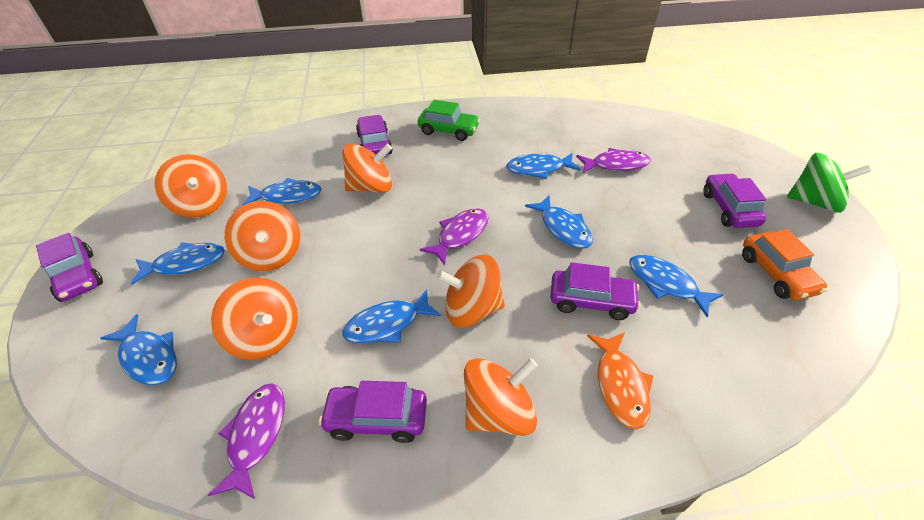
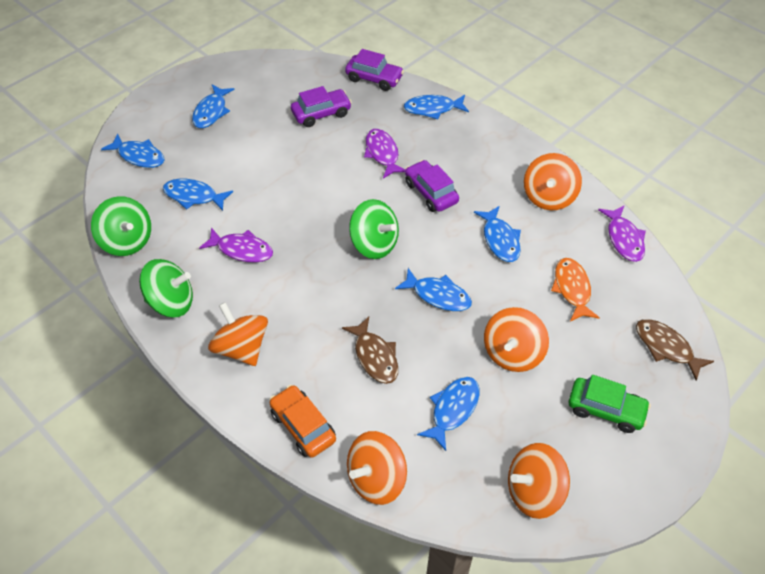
brown fish: none = 0 -> [342,317,398,384] [636,319,714,381] = 2
green spinning top: [787,153,871,213] = 1 -> [91,196,151,256] [139,259,193,317] [349,199,399,259] = 3
orange spinning top: [155,154,227,218] [211,277,298,360] [225,201,300,271] [342,144,392,193] [436,255,505,328] [464,358,538,436] = 6 -> [208,302,268,366] [347,431,407,505] [484,307,549,372] [508,443,570,519] [524,153,582,210] = 5
purple car: [36,233,103,302] [319,381,427,443] [356,115,393,154] [550,262,641,320] [703,173,766,228] = 5 -> [291,86,352,127] [345,49,404,91] [405,160,459,212] = 3

